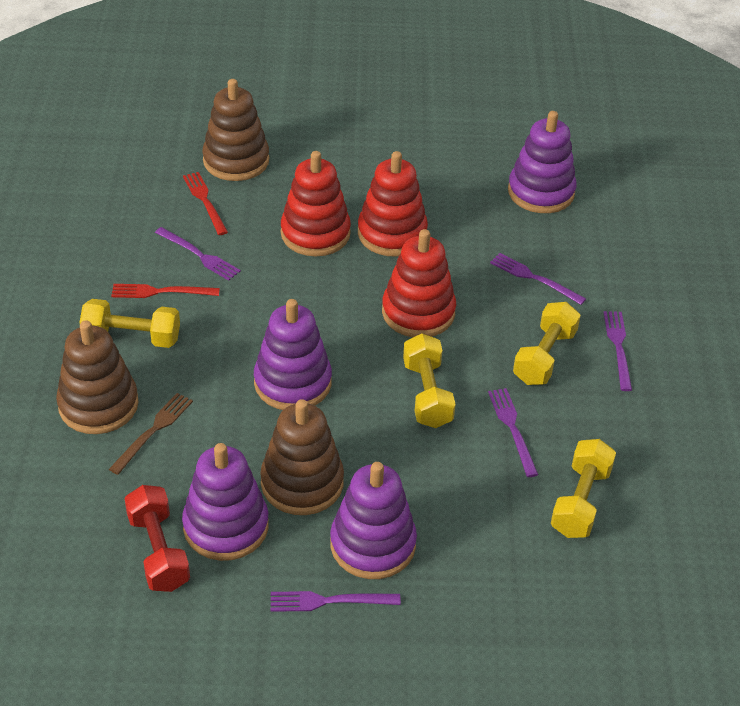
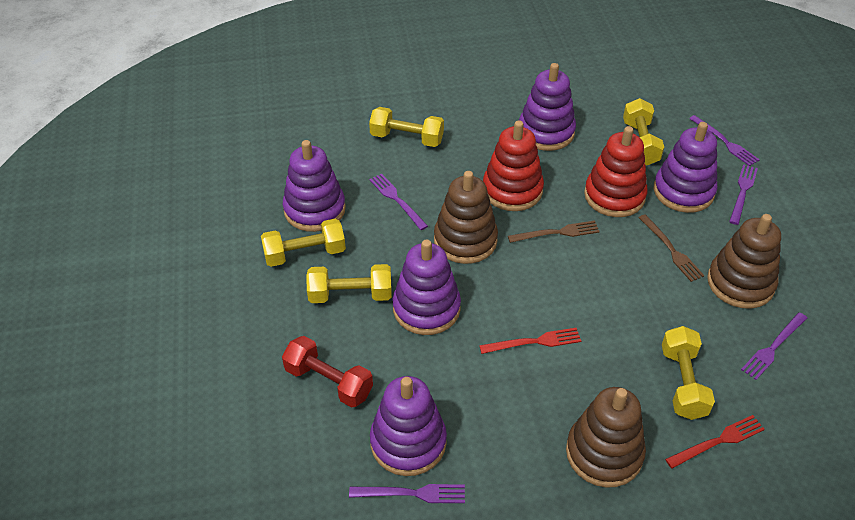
brown fork: [109,393,193,475] = 1 -> [508,221,600,243] [639,214,705,282] = 2
purple stacking toy: [182,443,269,561] [254,299,332,410] [330,462,417,579] [508,111,576,213] = 4 -> [283,140,346,232] [370,376,447,476] [392,239,461,335] [519,63,576,151] [653,122,718,213] = 5
red stacking toy: [281,151,351,256] [358,151,428,256] [382,229,456,337] = 3 -> [483,120,544,211] [584,126,647,217] = 2
yellow dumbbell: [79,299,180,348] [403,334,456,428] [513,302,581,385] [551,439,616,538] = 4 -> [261,219,346,267] [306,264,392,303] [369,107,444,147] [623,98,664,165] [662,326,715,420] = 5

